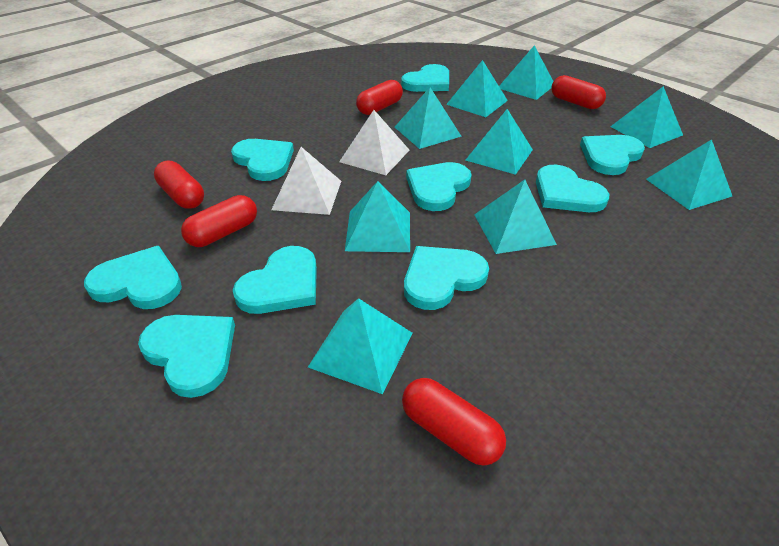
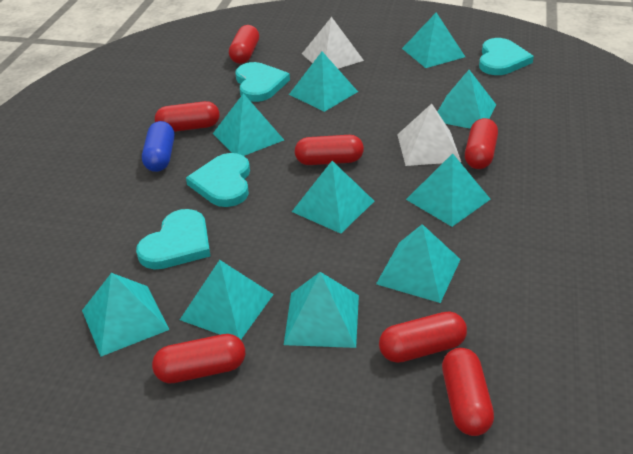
blue capsule: none = 0 -> [142,121,174,172] = 1
red capsule: [154,160,204,209] [181,195,257,247] [356,80,403,115] [402,378,506,466] [551,75,606,109] = 5 -> [152,334,245,384] [155,101,219,132] [229,25,259,64] [295,135,364,165] [379,312,467,363] [442,348,494,436] [465,118,498,169] = 7
turquoise heart: [84,246,182,309] [138,315,235,398] [231,139,294,181] [233,246,317,314] [401,64,449,92] [404,246,489,310] [406,162,472,211] [536,165,609,212] [580,135,645,175] = 9 -> [136,209,210,270] [186,153,250,207] [235,62,290,102] [479,38,534,75] = 4
turquoise pyramid: [308,298,413,394] [345,181,410,252] [395,87,462,149] [446,60,508,117] [466,109,533,175] [474,180,557,254] [499,45,554,100] [610,86,683,148] [646,139,732,210] = 9 -> [82,273,170,356] [180,260,274,340] [213,93,284,156] [284,272,359,348] [289,52,358,112] [292,161,374,234] [376,224,461,303] [402,12,465,68] [406,153,491,227] [437,70,496,129] = 10

